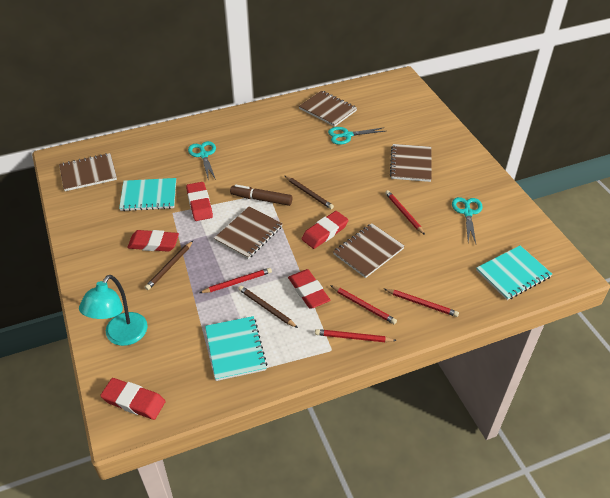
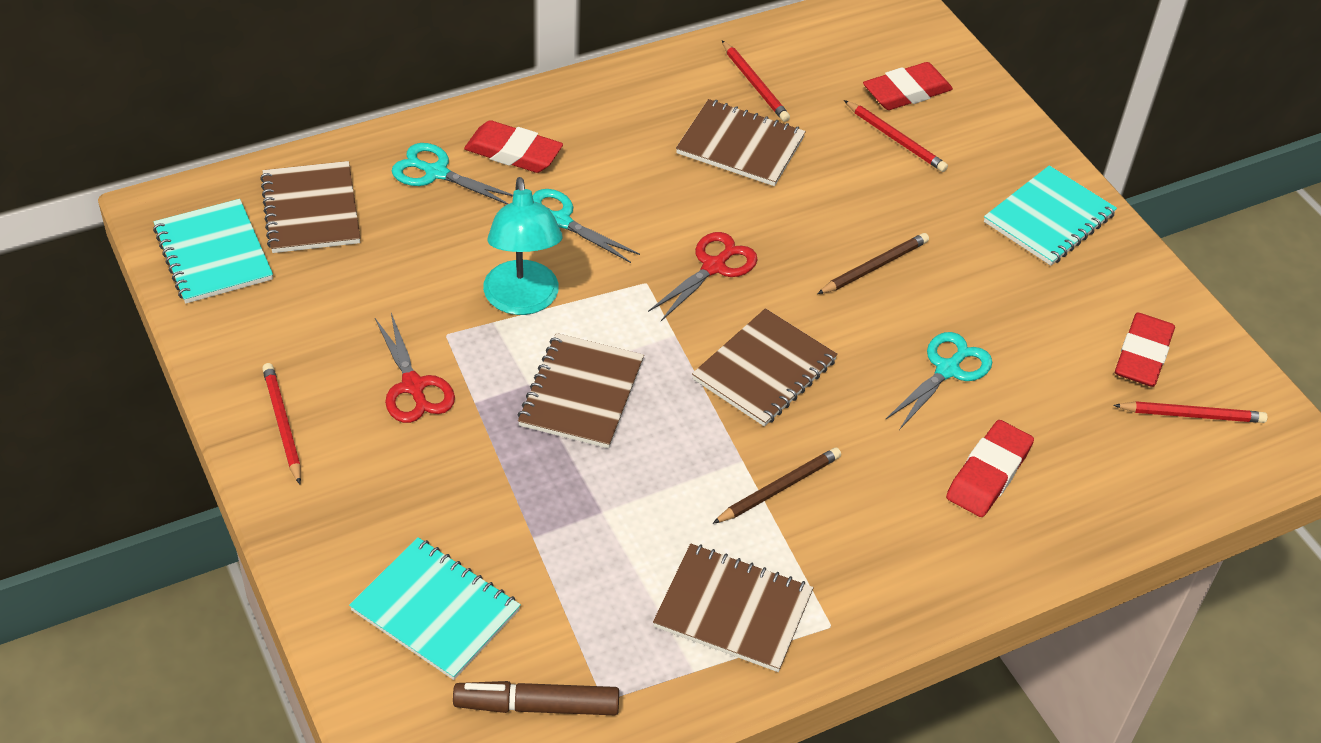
brown pencil: [145,241,193,290] [238,286,298,328] [285,176,334,209] = 3 -> [712,448,841,524] [817,233,929,294] = 2
red eraser: [100,378,166,420] [127,230,179,252] [186,182,213,221] [288,269,330,309] [301,211,349,249] = 5 -> [464,120,563,173] [863,62,953,110] [946,420,1034,517] [1115,313,1175,387] = 4
red pencil: [200,268,272,293] [315,329,397,342] [330,285,397,324] [384,289,459,317] [385,190,425,235] = 5 -> [262,363,301,484] [722,40,790,122] [844,100,948,172] [1113,401,1268,423] = 4
red scissors: none = 0 -> [375,313,455,423] [648,232,758,321] = 2

